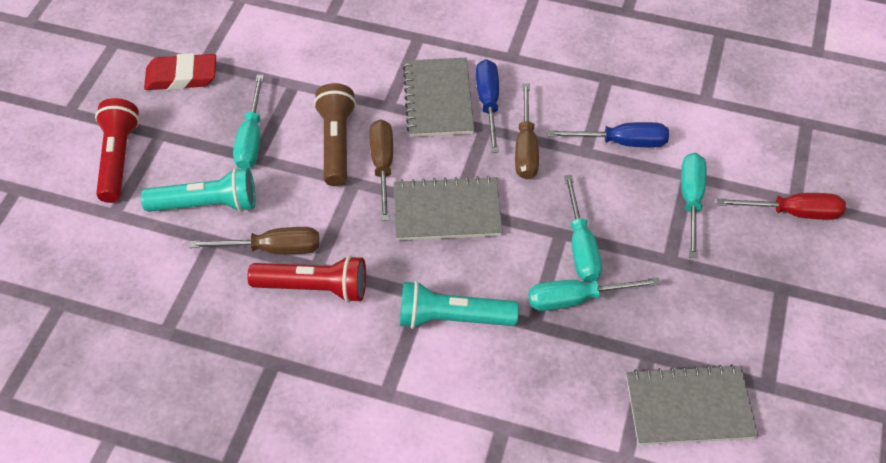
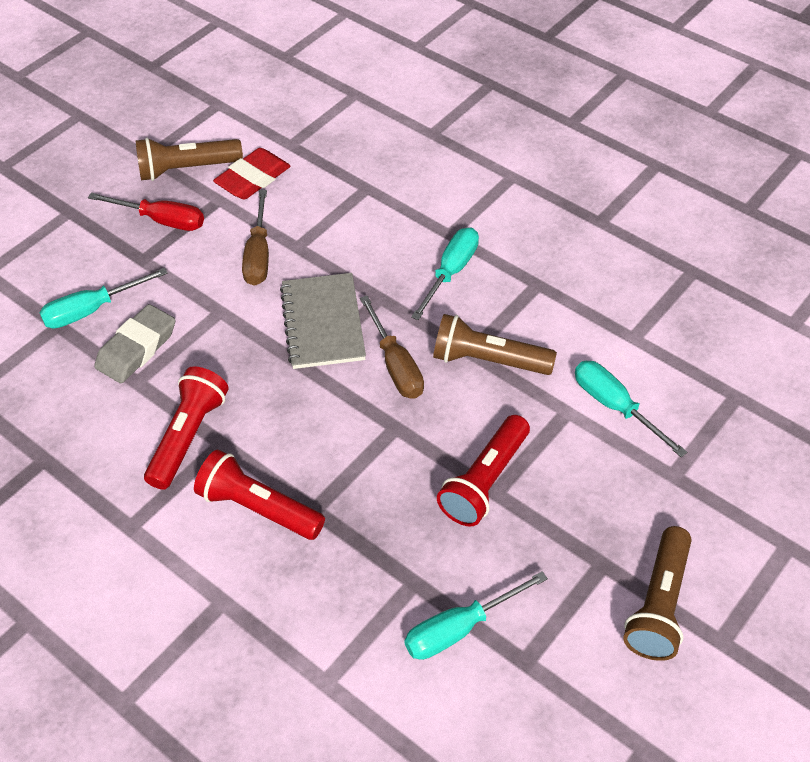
blue screwdriver: [476,59,499,153] [548,122,669,147] = 2 -> none = 0
brown flashlight: [314,83,356,186] = 1 -> [135,138,243,181] [433,314,557,375] [623,526,692,661] = 3
brown screwdriver: [189,227,319,254] [369,119,393,221] [515,83,539,179] = 3 -> [242,190,269,286] [360,296,424,399] = 2
grey eraser: none = 0 -> [94,304,175,383] = 1
grey notebook: [394,176,503,241] [403,58,474,137] [626,364,758,445] = 3 -> [280,273,366,369] = 1
red flashlight: [95,98,140,203] [247,255,366,303] = 2 -> [144,366,229,490] [194,450,325,540] [437,415,530,527] = 3
turquoise flashlight: [141,167,255,212] [400,281,519,329] = 2 -> none = 0

